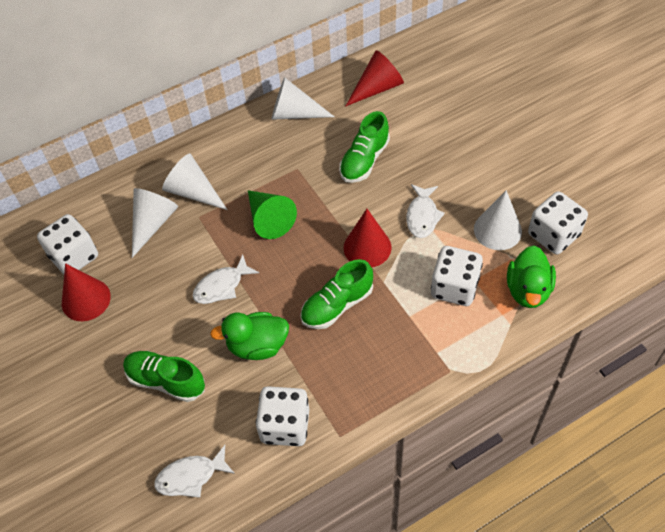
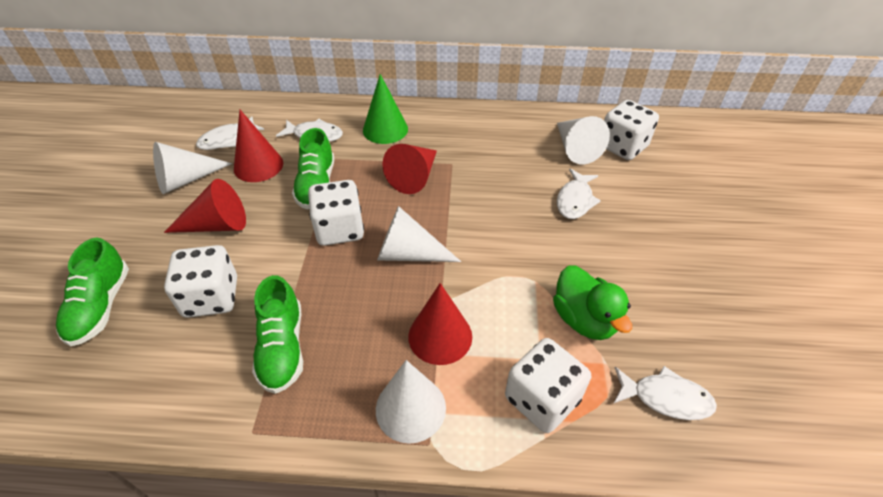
green duck: [210,312,289,360] [507,246,556,308] = 2 -> [553,265,632,340] = 1
red cone: [62,263,111,321] [343,209,392,268] [346,50,404,106] = 3 -> [164,179,246,233] [234,110,283,182] [382,144,437,194] [408,283,472,365] = 4
white fish: [154,445,235,498] [193,255,259,304] [406,184,445,238] = 3 -> [196,116,264,150] [276,119,343,142] [557,168,601,219] [613,366,717,420] = 4

